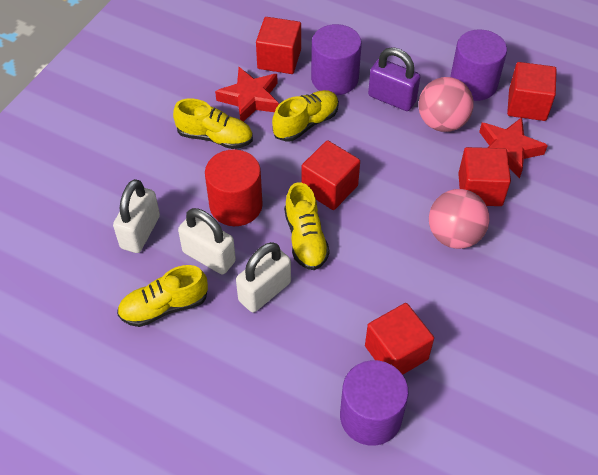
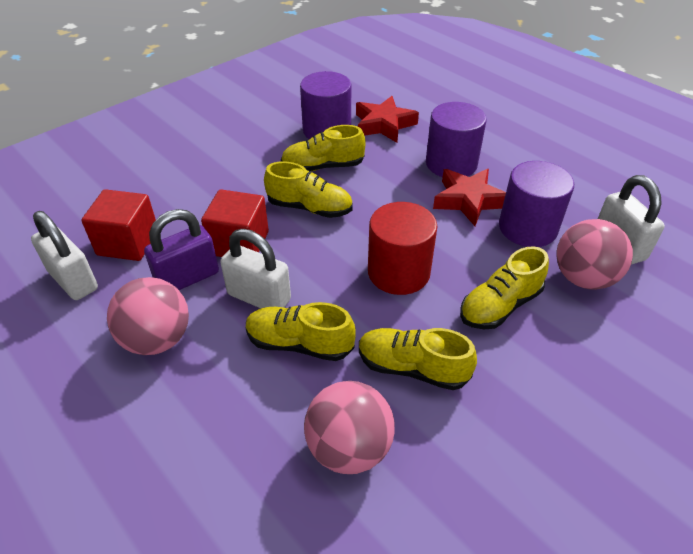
pink ball: [418,77,474,132] [429,189,490,249] = 2 -> [107,277,189,355] [304,381,395,474] [557,219,633,290] = 3
red cube: [256,17,301,74] [302,140,360,210] [365,303,434,374] [458,147,511,206] [507,62,557,121] = 5 -> [81,189,156,261] [201,189,269,257] = 2
yellow shoe: [117,265,208,327] [173,98,253,149] [272,90,339,142] [284,182,330,270] = 4 -> [246,302,356,361] [264,161,353,218] [281,125,366,171] [359,328,477,390] [460,246,549,329] = 5

